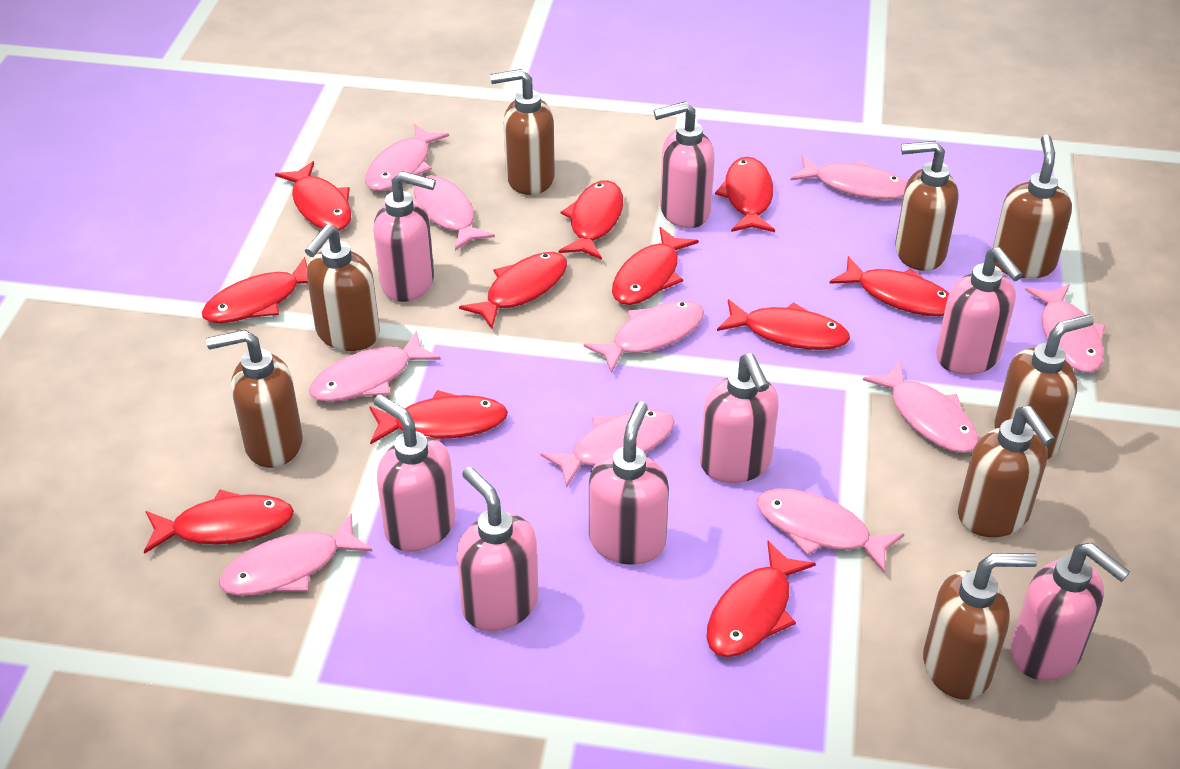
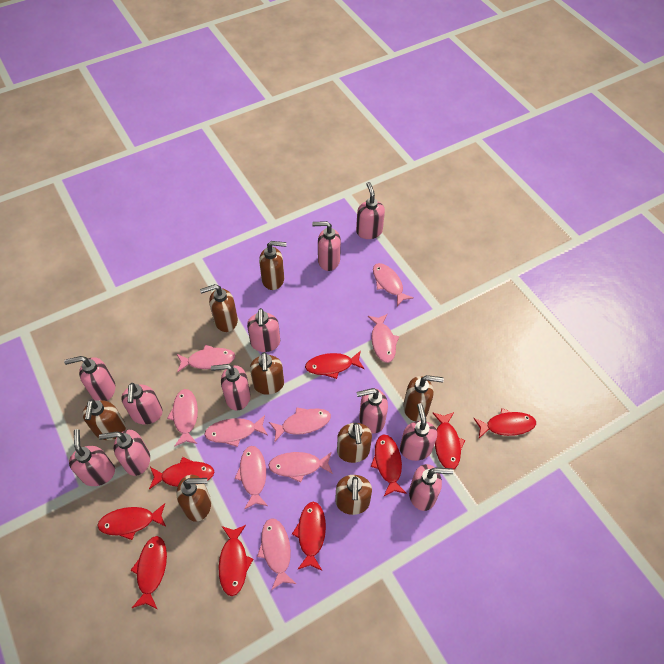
pink fish: [219,514,373,596] [309,331,441,402] [365,123,449,191] [414,175,495,251] [540,408,674,488] [583,300,704,373] [757,488,904,572] [790,155,907,200] [863,361,979,453] [1025,284,1105,373] = 10 -> [167,389,198,447] [177,345,236,373] [204,415,268,447] [234,446,268,509] [257,518,296,590] [268,452,333,483] [269,407,331,441] [368,314,399,363] [373,263,414,306] = 9
pink soap dispenser: [374,171,436,302] [374,394,456,552] [457,467,538,631] [589,401,669,565] [654,101,715,228] [700,354,779,483] [936,248,1023,375] [1010,543,1130,681] = 8 -> [64,356,116,401] [69,429,115,486] [99,430,150,476] [121,383,163,424] [211,364,251,411] [247,308,280,352] [312,221,341,271] [356,182,385,239] [357,388,388,433] [400,403,437,461] [409,464,453,511] = 11
red fish: [144,490,294,554] [201,257,308,323] [275,161,351,231] [369,390,508,445] [459,252,567,329] [559,180,623,260] [612,227,699,305] [706,541,816,657] [715,157,775,232] [717,299,850,350] [829,256,949,316] = 11 -> [97,503,166,540] [130,536,167,609] [149,457,214,489] [219,525,253,596] [292,502,326,571] [305,351,365,379] [371,434,407,496] [432,412,465,469] [473,408,536,438] = 9

